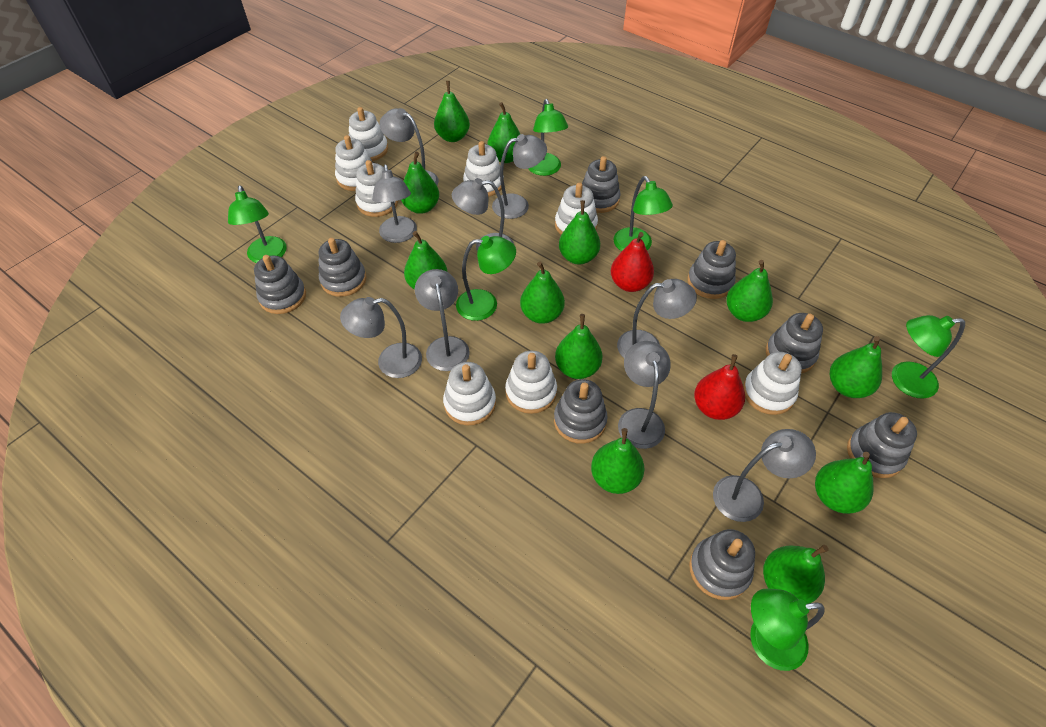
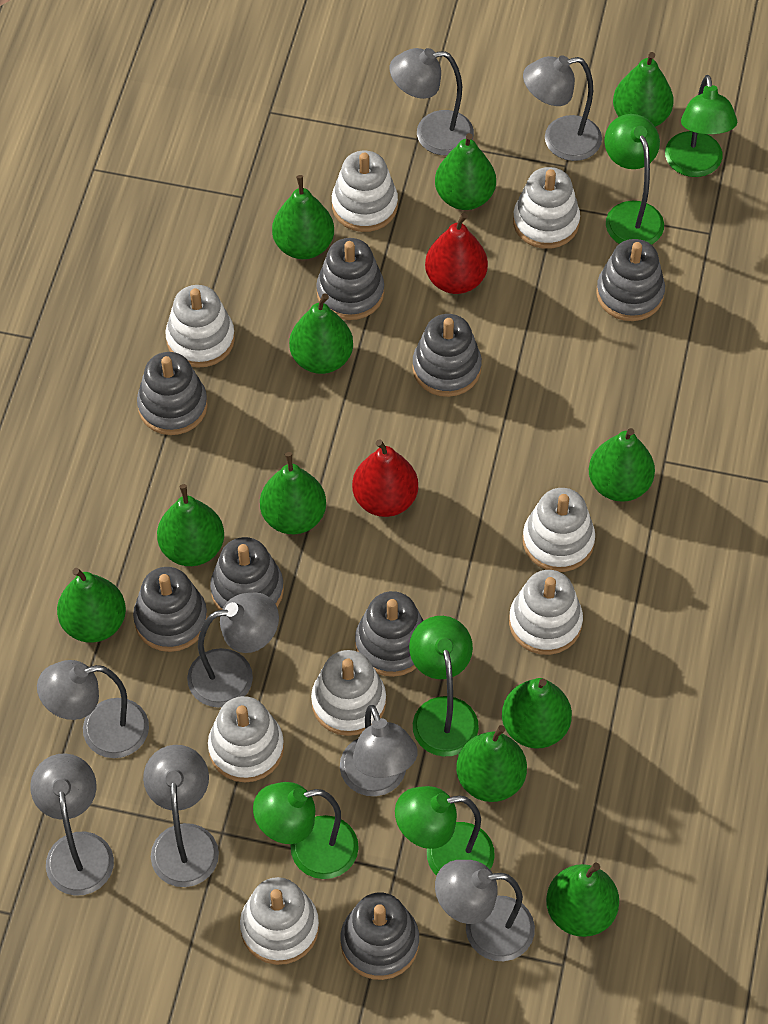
green lamp: [228,186,286,263] [456,236,516,321] [528,99,568,176] [613,176,673,251] [750,589,825,671] [892,315,965,399] = 6 -> [253,782,359,879] [395,786,495,876] [409,616,479,757] [604,114,664,245] [665,75,737,177] = 5
green pear: [401,151,439,214] [404,231,448,290] [434,81,470,142] [487,102,520,163] [520,262,565,324] [555,314,603,379] [559,200,600,265] [591,428,645,494] [726,260,773,322] [763,545,828,604] [815,452,873,514] [830,336,882,398] = 12 -> [57,568,126,643] [157,484,224,566] [260,452,326,534] [272,175,334,259] [289,293,353,374] [435,133,496,210] [456,725,527,802] [502,678,572,749] [546,863,619,937] [589,428,655,502] [613,52,674,127] = 11
grey lamp: [340,297,422,378] [372,165,417,243] [379,108,439,185] [415,269,470,371] [452,178,514,251] [492,134,547,219] [617,279,697,358] [618,341,671,449] [713,429,816,522] = 9 -> [30,754,114,896] [37,660,149,758] [143,745,219,887] [187,592,279,708] [340,705,418,796] [390,48,474,155] [435,860,535,961] [523,55,602,161] = 8

